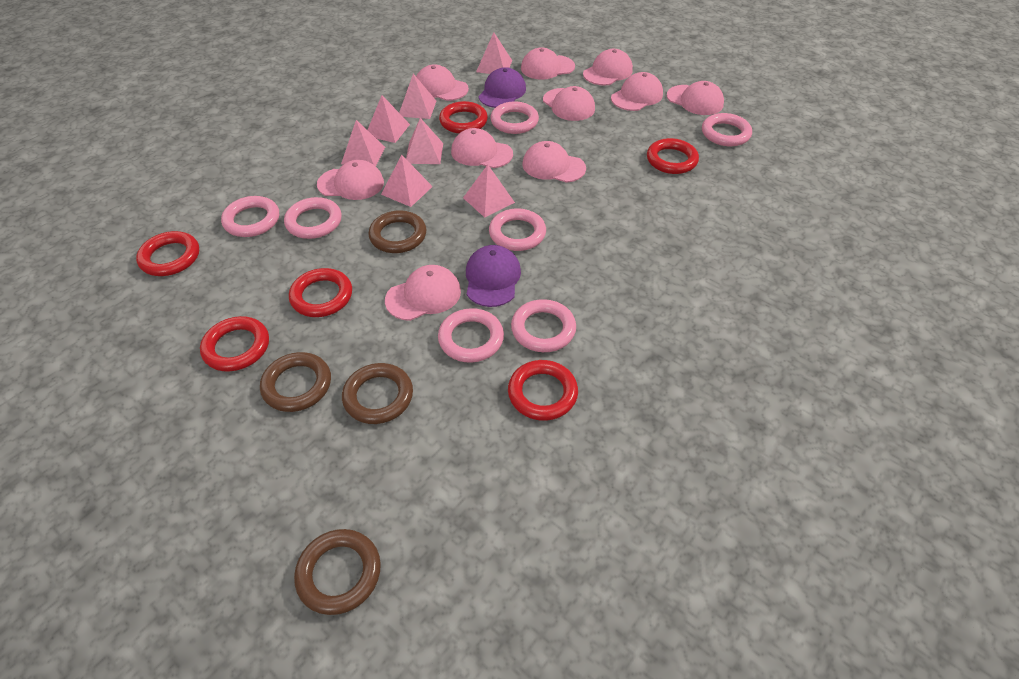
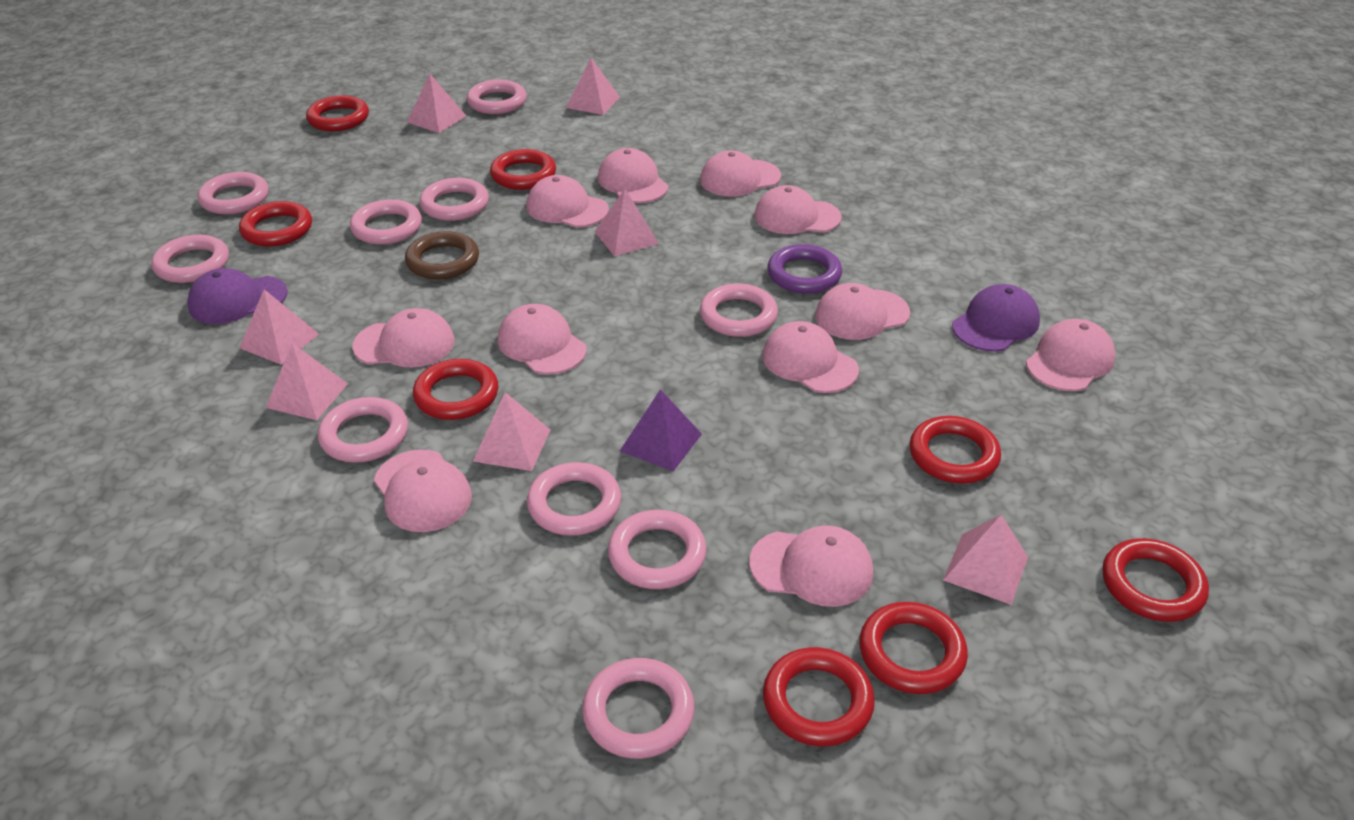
brown ring: [260,352,331,412] [294,529,381,615] [342,363,413,424] [368,210,426,253] = 4 -> [405,231,479,279] = 1
pink cap: [317,160,384,200] [385,265,461,321] [416,64,469,101] [451,128,513,168] [521,47,575,80] [523,141,586,183] [543,86,595,121] [583,49,633,86] [611,72,663,111] [667,81,724,115] = 10 -> [352,308,454,368] [374,449,472,532] [498,304,587,374] [526,175,609,227] [598,148,668,203] [700,150,781,197] [749,525,873,607] [754,185,842,234] [762,321,859,393] [815,283,910,340] [1026,319,1115,391] = 11
pink ring: [221,196,279,237] [284,197,342,239] [438,308,504,363] [489,208,546,251] [490,102,539,134] [511,299,576,352] [702,113,752,146] = 7 -> [151,235,229,283] [198,172,269,214] [318,397,408,463] [350,199,422,245] [420,178,489,221] [467,80,527,114] [527,462,621,536] [582,658,694,759] [608,510,706,589] [700,284,778,337] = 10
purple pyramid: none = 0 -> [620,389,702,471] = 1
purple ring: none = 0 -> [767,244,842,294] = 1
red ring: [136,231,199,276] [200,316,269,371] [289,268,352,317] [439,101,488,133] [508,360,578,421] [647,138,699,174] = 6 -> [239,201,312,247] [306,95,369,131] [413,359,498,420] [490,149,556,190] [763,647,875,746] [859,602,968,694] [910,416,1001,483] [1102,538,1209,622] = 8

